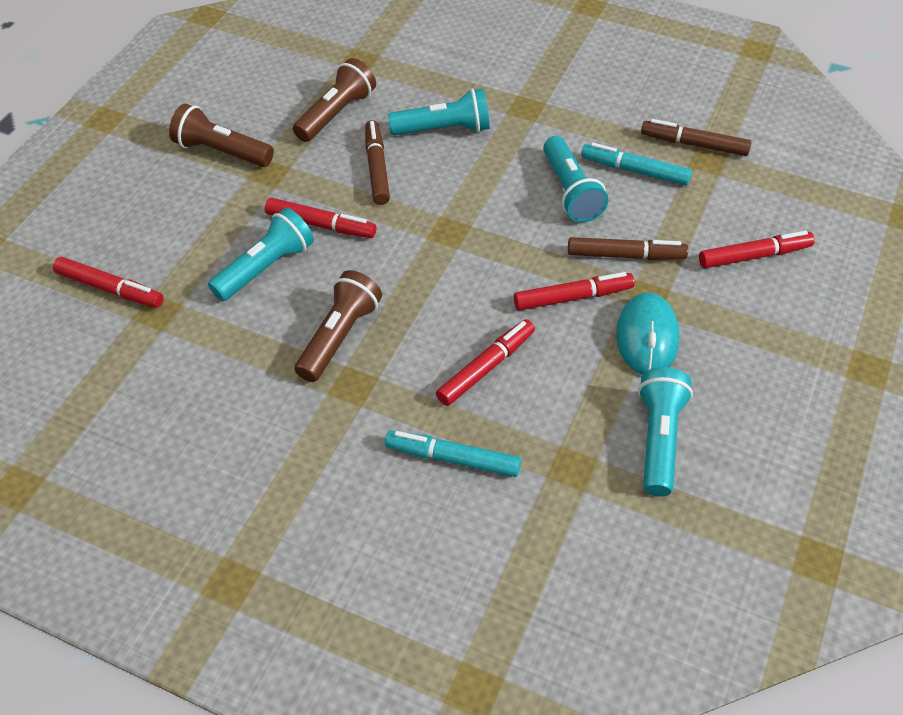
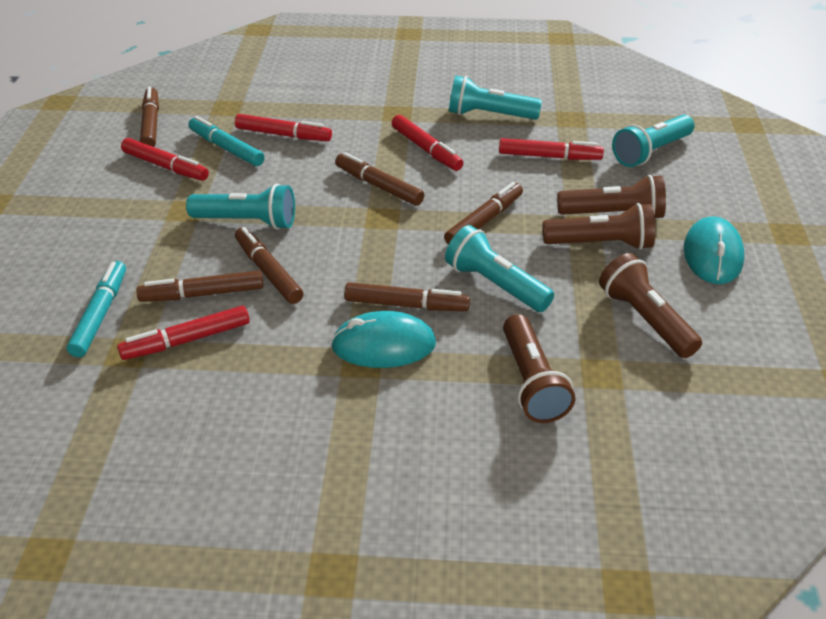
brown flashlight: [169,104,274,167] [293,58,376,142] [295,270,382,382] = 3 -> [503,314,575,423] [543,203,655,250] [557,175,666,218] [599,253,702,358] = 4
brown marker: [365,120,390,205] [568,237,688,260] [641,119,752,156] = 3 -> [136,270,264,302] [140,86,159,147] [235,227,303,304] [335,152,424,206] [344,282,470,311] [444,182,523,245] = 6
turquoise mouse: [616,292,679,375] = 1 -> [331,311,436,368] [683,217,744,284] = 2

